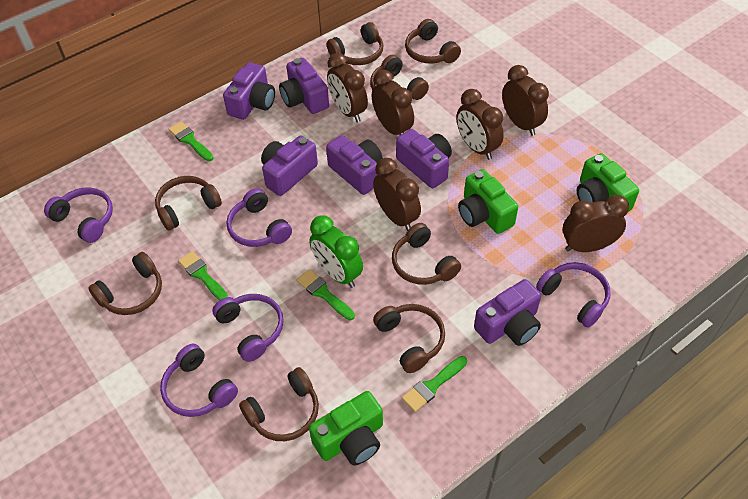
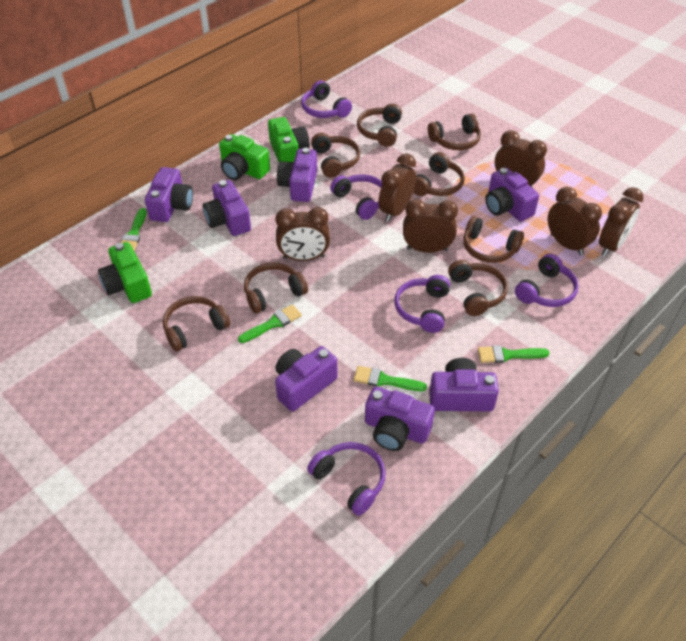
green clock: [309,215,363,288] = 1 -> none = 0
purple camera: [223,62,275,120] [261,136,318,196] [279,58,329,114] [326,135,383,195] [396,129,452,188] [474,279,541,346] = 6 -> [145,167,193,222] [203,180,251,236] [275,346,337,412] [277,148,317,202] [365,386,435,451] [429,358,499,411] [485,167,539,222] = 7

